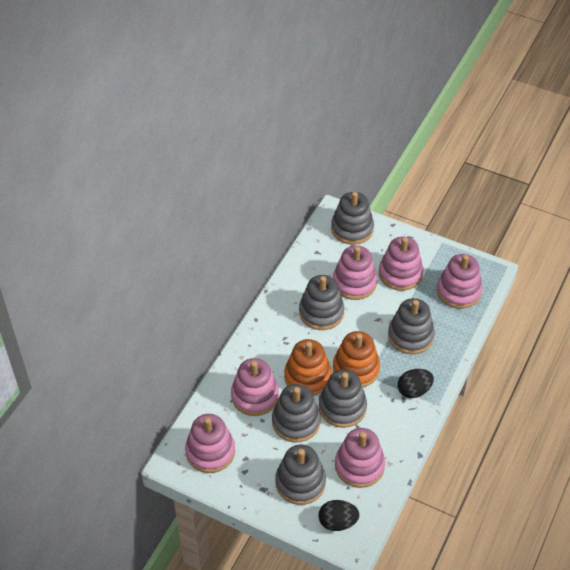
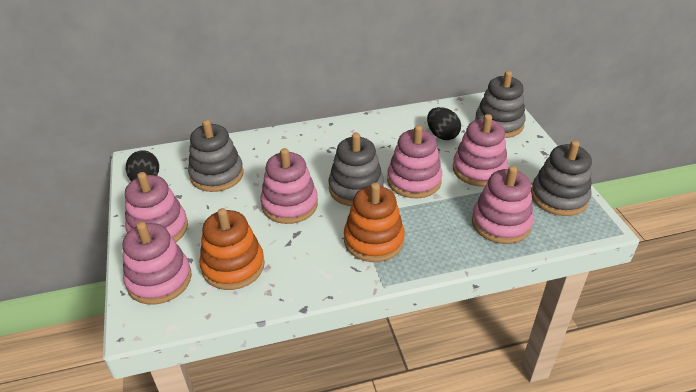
grey stacking toy: [272,384,321,443] [275,445,326,505] [299,275,344,330] [319,370,367,428] [331,192,374,245] [388,298,435,354] = 6 -> [188,120,244,192] [328,133,384,206] [475,71,526,138] [531,140,592,216] = 4

